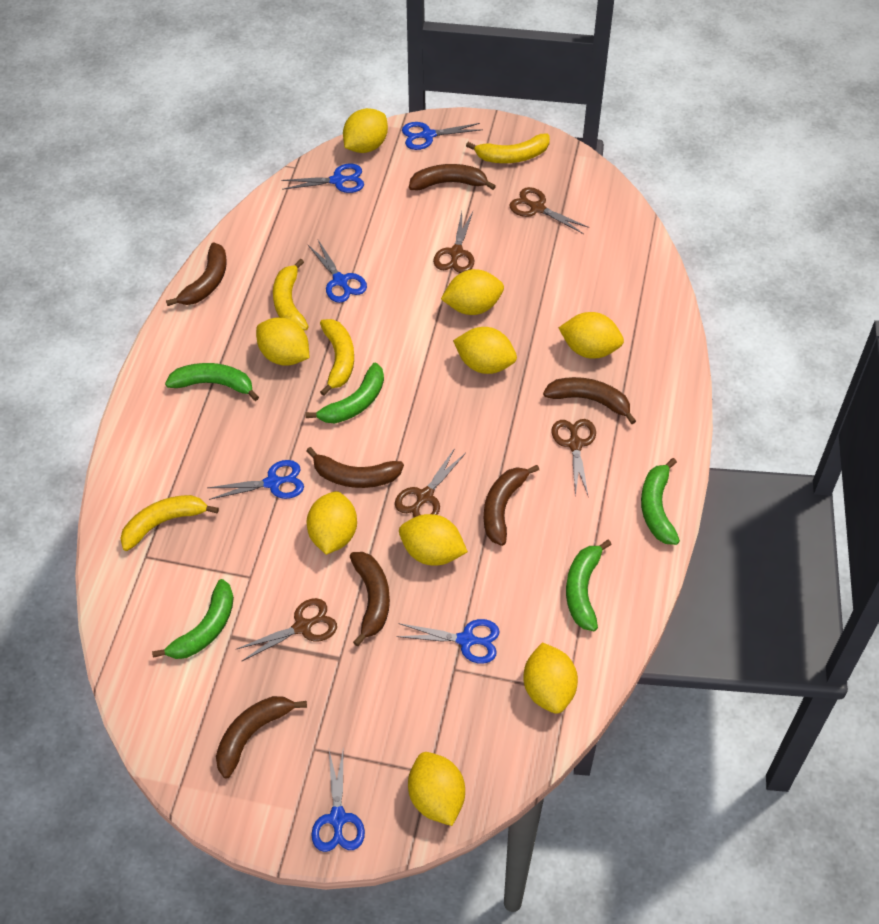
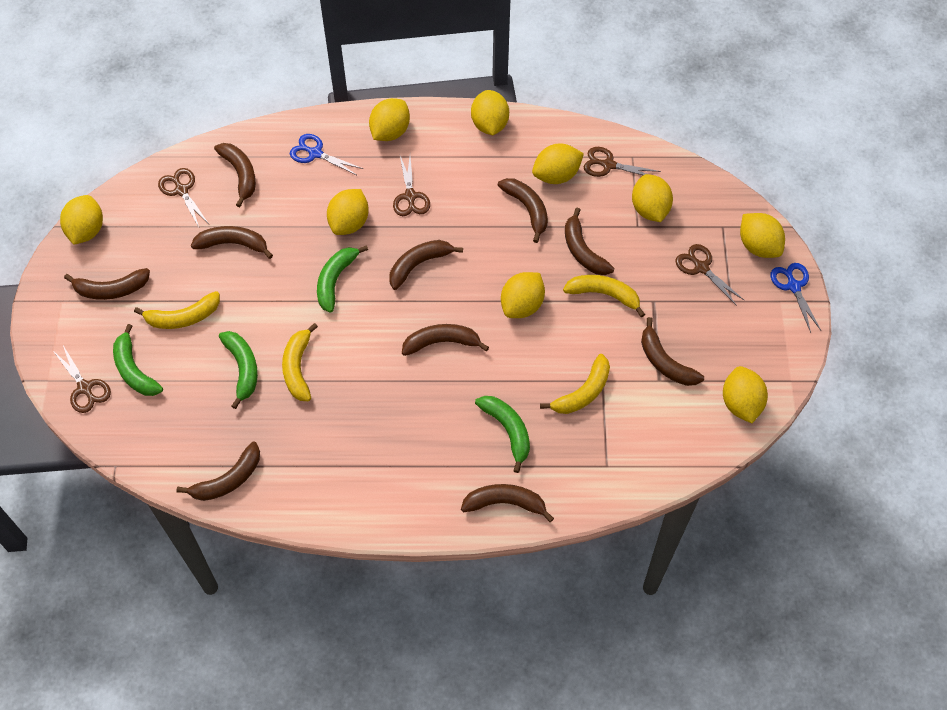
blue scissors: [208,460,304,500] [281,164,364,193] [308,240,367,303] [311,751,365,852] [396,619,500,664] [402,122,483,150] = 6 -> [290,134,363,176] [771,263,821,333] = 2
brown banana: [166,242,227,306] [216,696,307,779] [306,447,404,488] [350,552,390,647] [409,164,496,190] [484,465,539,546] [543,377,636,424] = 7 -> [64,268,150,300] [176,442,260,501] [191,226,273,259] [214,143,256,207] [389,240,463,290] [402,324,489,356] [461,484,554,522] [498,178,548,243] [565,208,614,275] [641,317,704,386] = 10
green banana: [152,579,234,659] [165,363,259,401] [306,362,384,423] [566,540,612,631] [641,458,680,545] = 5 -> [113,324,163,396] [219,331,258,409] [317,245,368,313] [475,396,530,473] = 4

